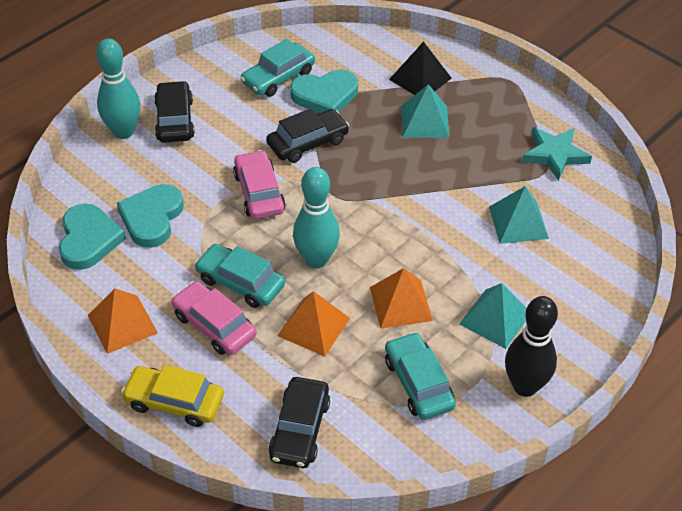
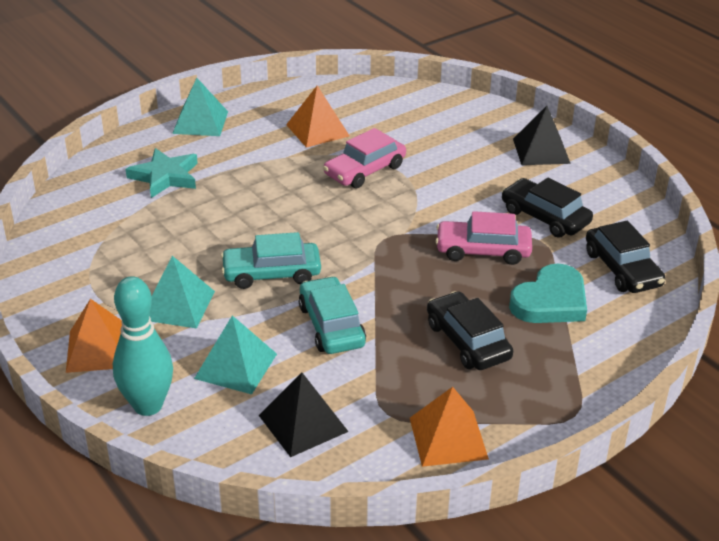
black bowling pin: [505,296,558,397] = 1 -> none = 0
black pyramid: [389,41,452,95] = 1 -> [259,372,349,457] [513,106,571,165] = 2
turquoise bowling pin: [96,38,140,139] [293,167,340,268] = 2 -> [113,276,173,416] = 1
turquoise car: [195,244,285,308] [240,39,315,97] [385,332,456,420] = 3 -> [221,232,321,289] [299,276,366,354] = 2
turquoise heart: [59,204,126,270] [117,184,184,248] [290,70,358,113] = 3 -> [509,264,587,323] = 1
yellow car: [121,365,224,427] = 1 -> none = 0

